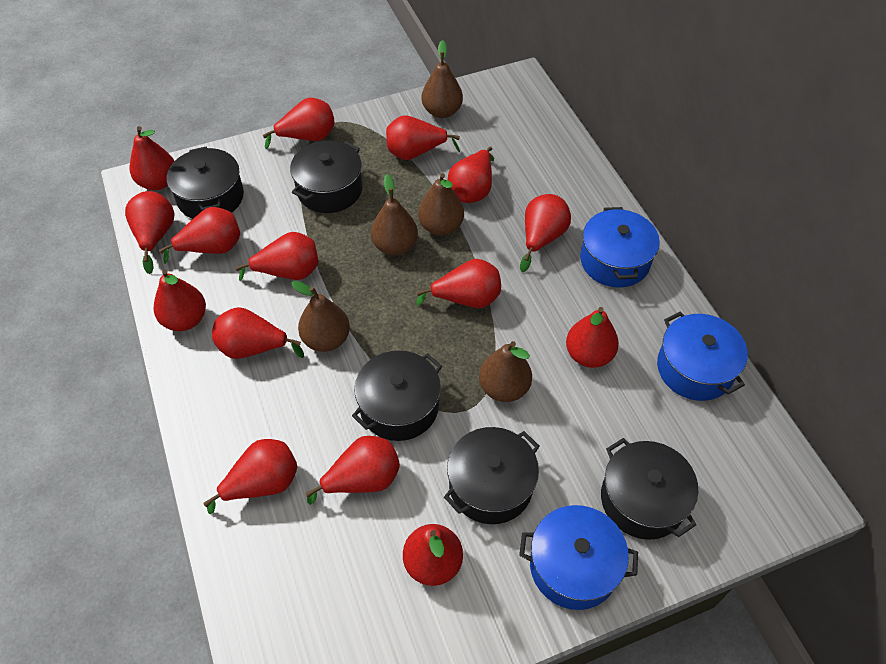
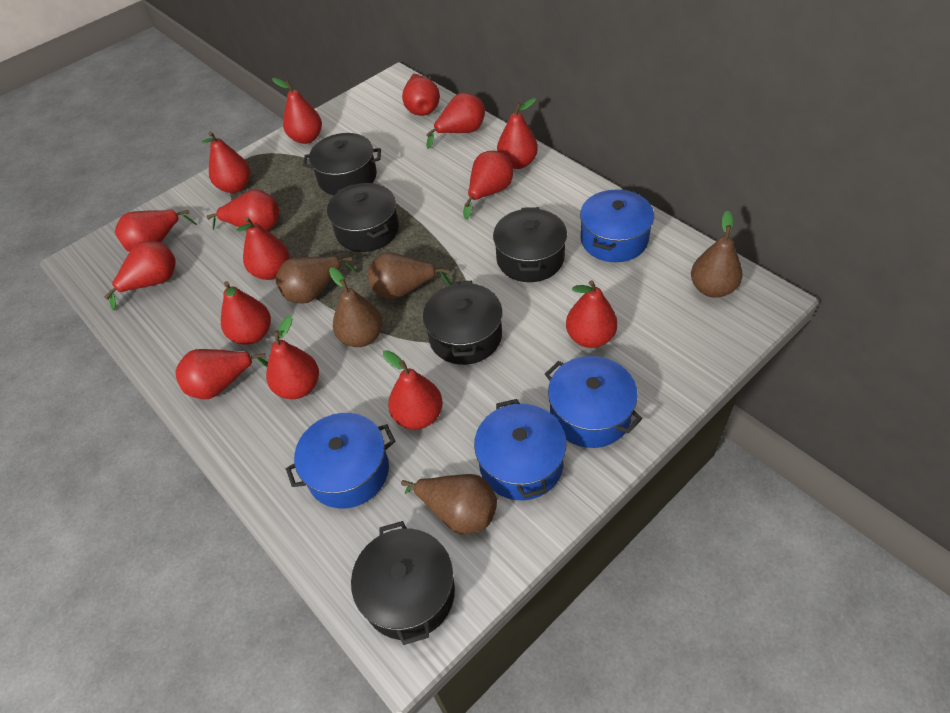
blue pot: [519,505,638,610] [580,207,660,288] [657,311,748,401] = 3 -> [286,413,395,508] [474,399,567,500] [545,356,642,448] [580,189,654,262] = 4

